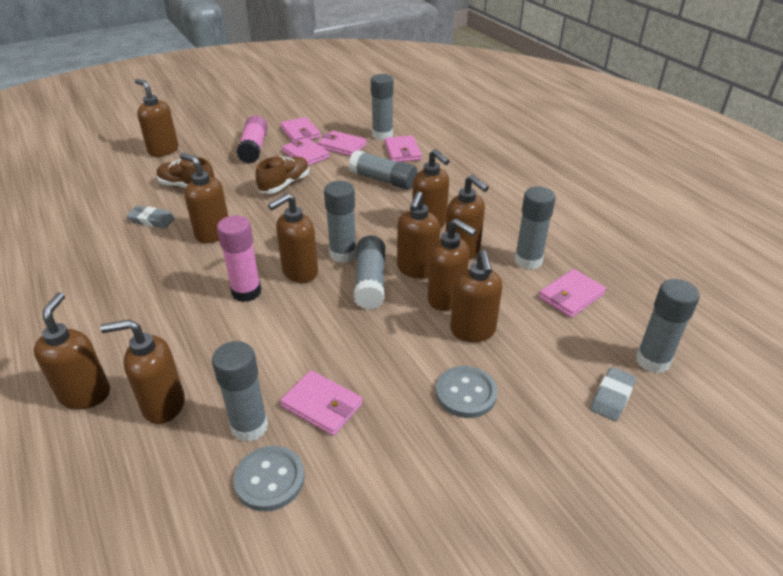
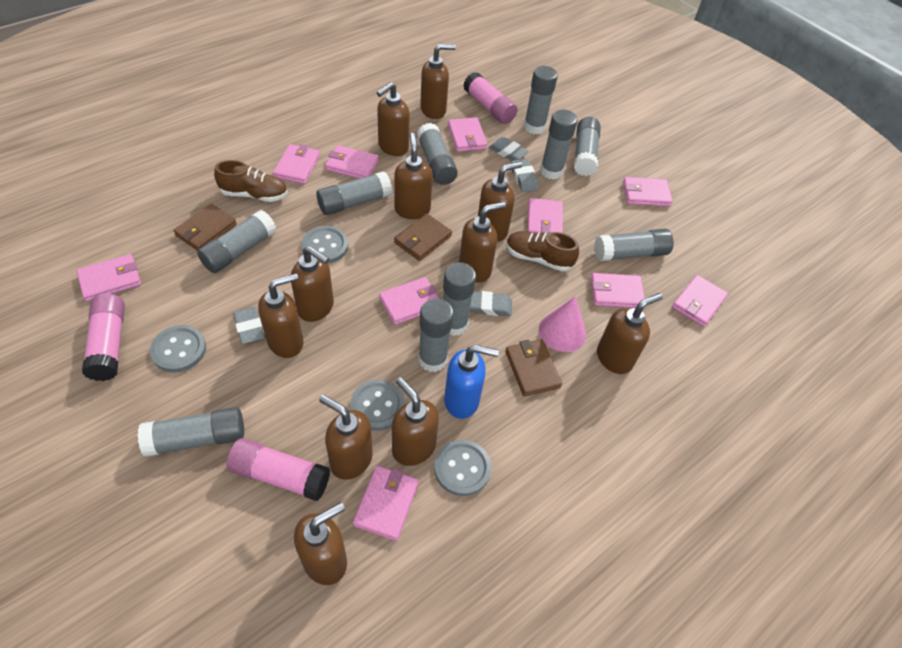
blue soap dispenser: none = 0 -> [444,345,499,419] = 1
brown soap dispenser: [34,292,110,410] [100,319,185,424] [135,79,179,157] [180,153,228,243] [268,193,318,283] [397,191,440,278] [412,149,449,229] [428,218,477,311] [446,175,489,260] [450,250,502,342] = 10 -> [258,273,303,358] [291,246,334,322] [294,502,347,585] [319,395,373,480] [377,82,410,156] [392,377,439,466] [394,133,433,219] [420,44,456,119] [459,202,506,283] [478,161,523,242] [597,293,663,374] = 11
brown wallet: none = 0 -> [173,204,237,251] [394,214,452,261] [505,339,562,396] = 3
grey button: [233,446,305,512] [436,366,498,418] = 2 -> [150,325,206,373] [301,226,348,264] [350,380,405,431] [434,440,491,496] = 4
grey eraser: [127,206,175,228] [590,367,636,421] = 2 -> [233,307,265,344] [470,291,512,316] [489,137,529,161] [511,159,539,192] = 4
grey glue stick: [212,341,268,442] [324,181,357,263] [349,150,418,190] [354,236,385,310] [371,74,394,140] [514,187,556,269] [636,279,700,373] = 7 -> [138,407,244,457] [197,210,276,273] [316,171,392,215] [417,123,458,185] [418,298,454,372] [443,262,476,336] [524,66,558,134] [540,110,577,179] [574,117,601,176] [594,229,674,261] = 10
pink cone: none = 0 -> [539,296,586,352] = 1
pink glue stick: [217,215,261,302] [236,115,268,164] = 2 -> [82,293,125,381] [226,438,330,501] [463,72,518,124] = 3
pink wallet: [280,117,321,140] [280,370,363,436] [282,138,330,166] [317,130,367,156] [385,136,422,162] [539,269,606,318] = 6 -> [77,254,141,302] [273,144,320,184] [325,145,379,179] [353,466,419,541] [379,277,439,325] [448,117,487,152] [527,198,563,234] [591,273,645,308] [623,177,673,206] [672,275,728,327] = 10

